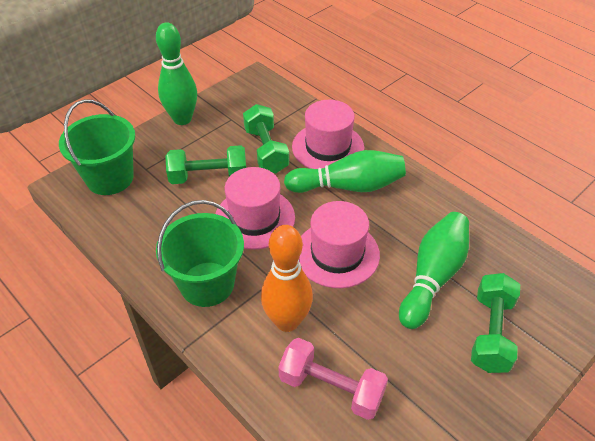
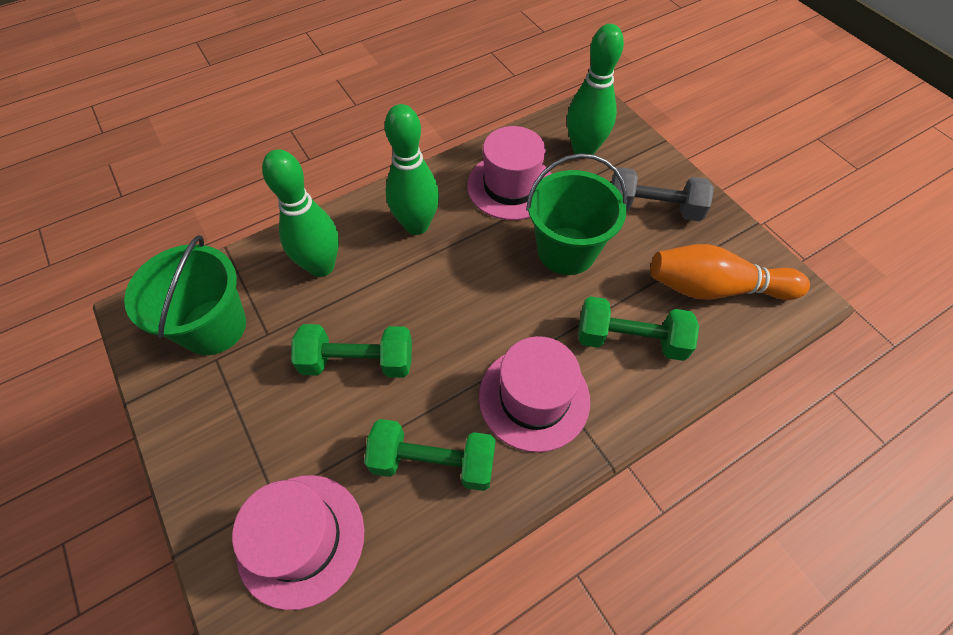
grey dumbbell: none = 0 -> [611,167,714,221] = 1
pink dumbbell: [278,338,388,420] = 1 -> none = 0

